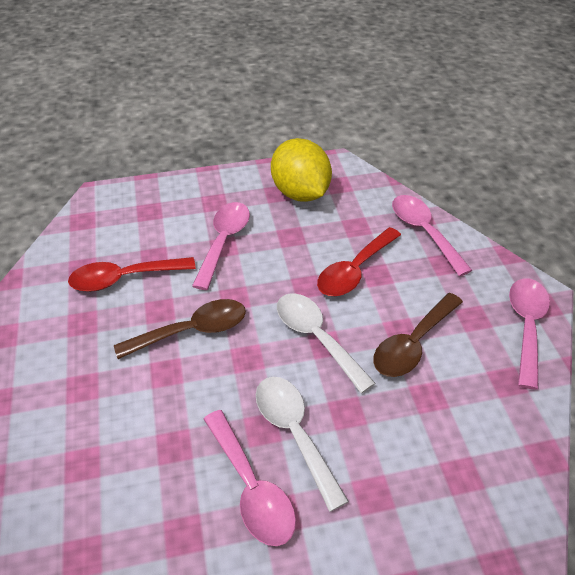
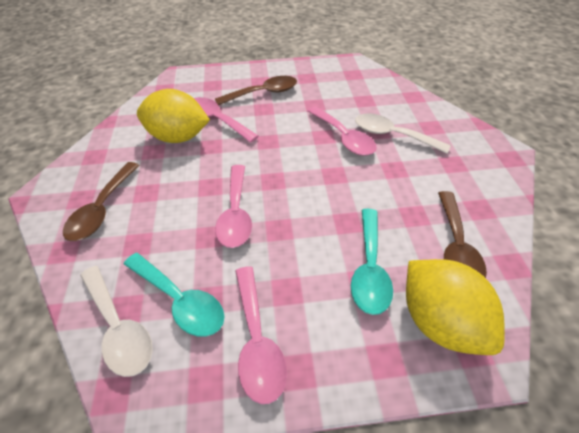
brown spoon: [114,299,246,359] [373,293,463,377] = 2 -> [63,162,139,241] [215,76,297,105] [438,191,487,278] = 3
red spoon: [68,257,196,292] [317,227,401,296] = 2 -> none = 0
turquoise spoon: none = 0 -> [124,253,225,337] [351,209,393,315] = 2
yellow lemon: [271,138,332,202] = 1 -> [137,89,210,143] [406,259,505,355] = 2

